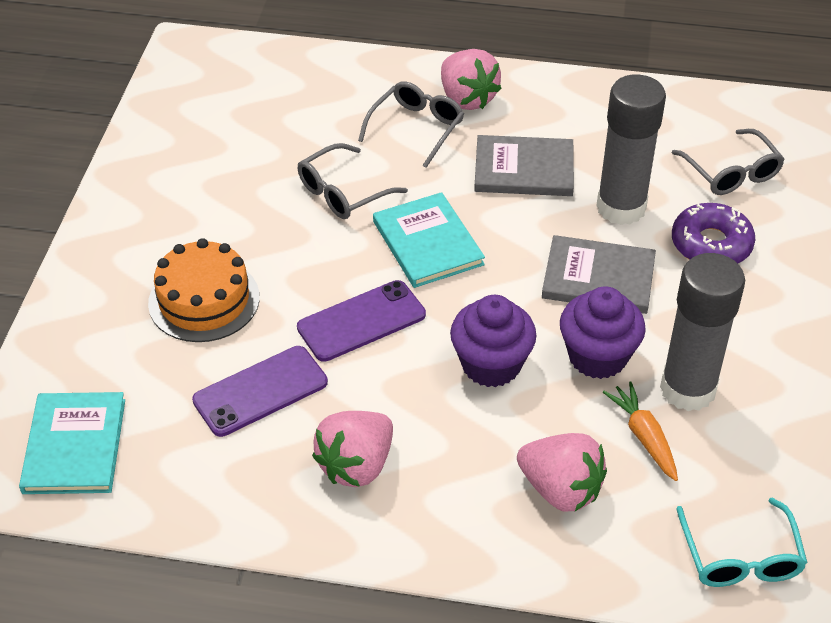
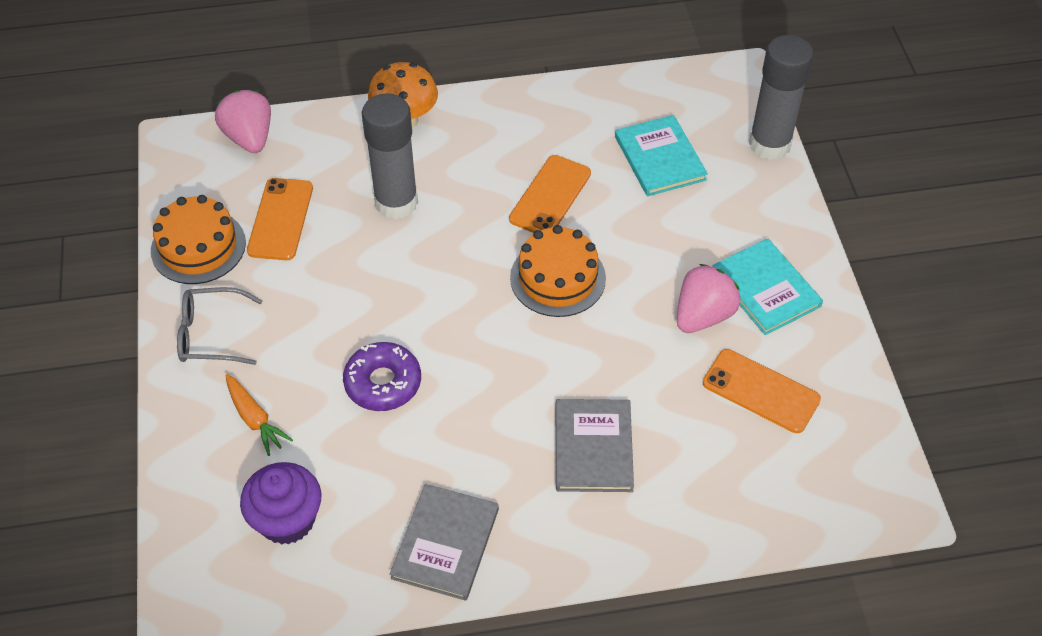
grey glasses: [298,143,408,219] [358,81,464,168] [672,129,785,195] = 3 -> [177,287,262,365] = 1
orange cake: [148,238,260,342] = 1 -> [151,195,246,284] [510,225,606,317] = 2
orange mushroom: none = 0 -> [368,62,438,128] = 1
orange phone: none = 0 -> [247,178,313,260] [509,155,591,233] [703,349,821,433] = 3
pink strawberry: [312,411,393,487] [441,49,502,110] [517,433,607,512] = 3 -> [215,90,271,153] [677,264,740,333] = 2
purple cupcake: [450,295,537,387] [560,286,646,379] = 2 -> [240,462,321,545] = 1
purple phone: [192,346,328,437] [297,280,426,362] = 2 -> none = 0
turquoise glasses: [676,498,808,587] = 1 -> none = 0

